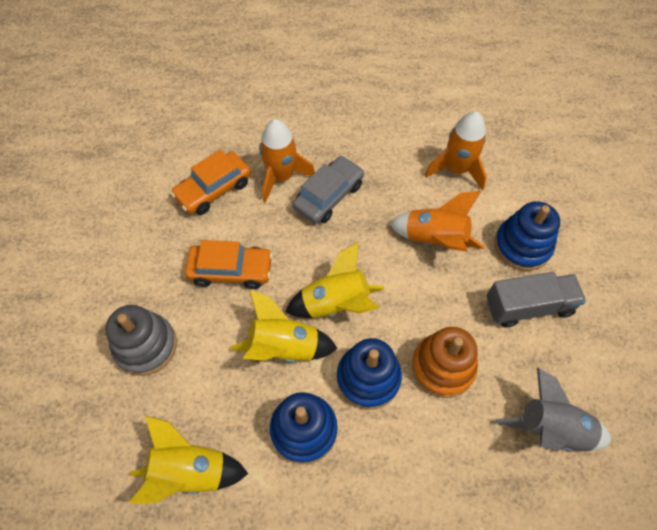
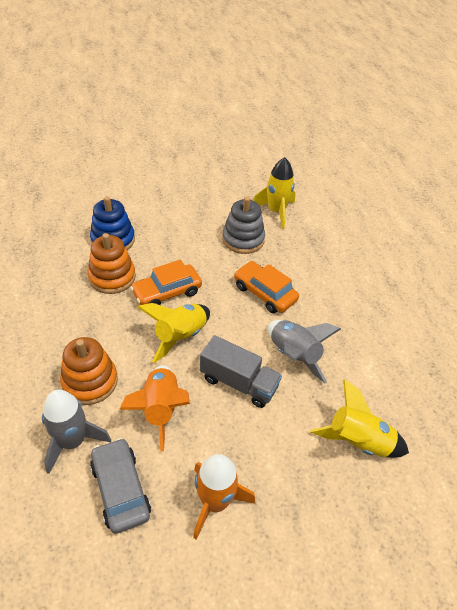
blue stacking toy: [270,392,338,464] [337,338,402,410] [494,201,560,271] = 3 -> [90,196,135,250] = 1
grey rocket: [495,368,611,451] = 1 -> [42,390,111,474] [268,320,341,383] = 2
orange rocket: [259,119,315,203] [389,191,485,252] [425,111,487,191] = 3 -> [119,365,190,452] [193,454,255,540] = 2
orange stacking toy: [412,327,478,398] = 1 -> [60,337,118,405] [87,233,136,294] = 2

